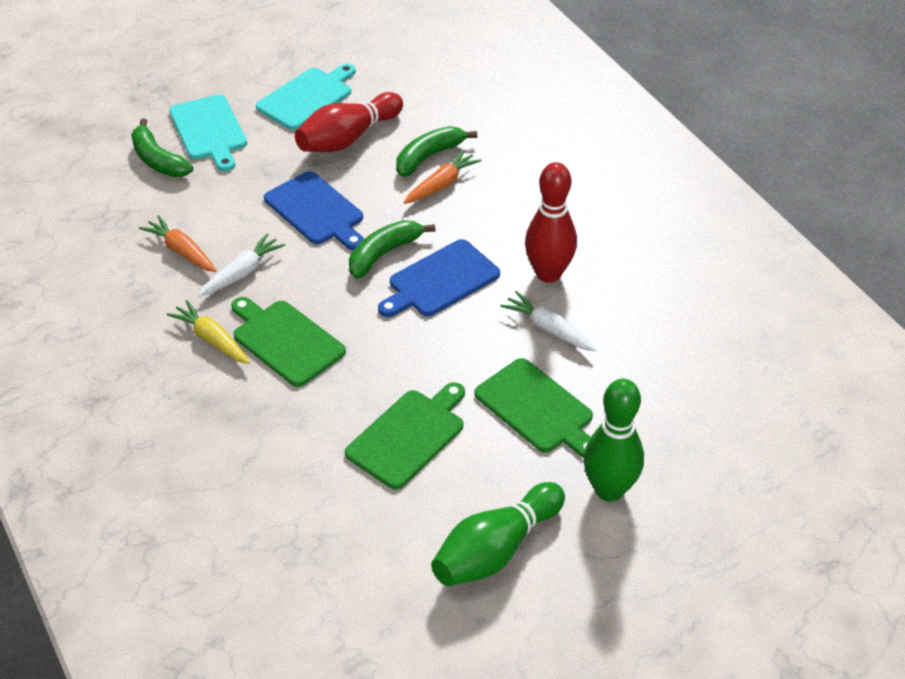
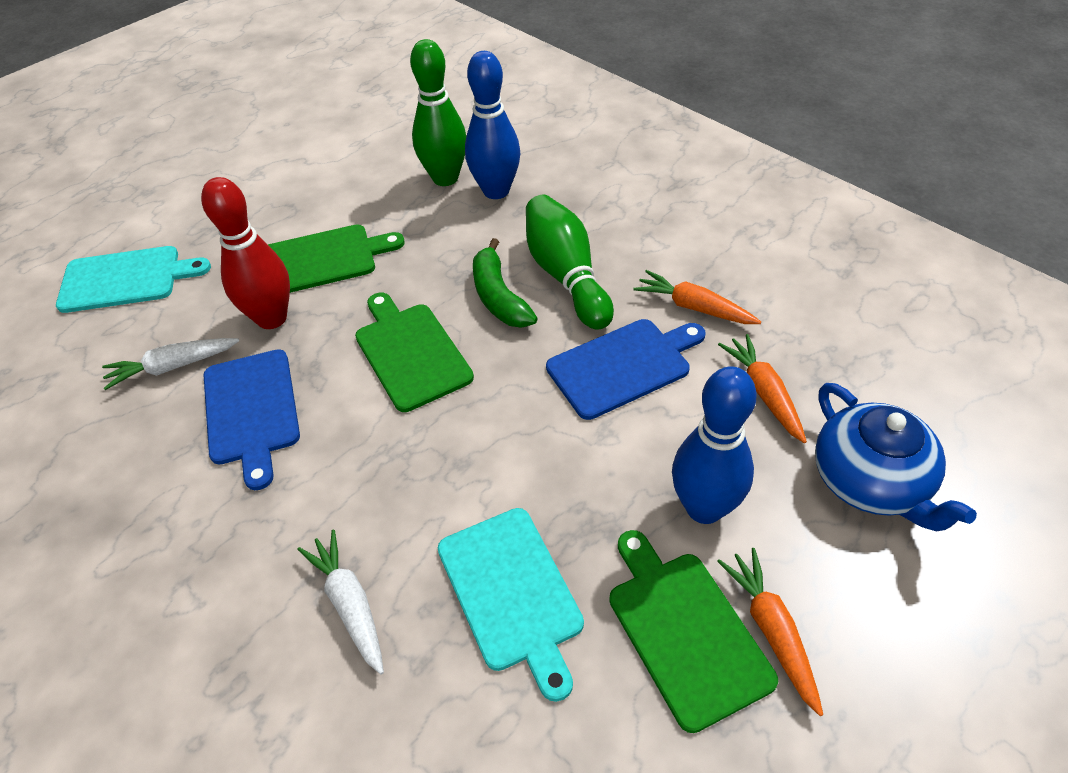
blue bowling pin: none = 0 -> [465,51,520,199] [672,366,757,524] = 2
blue teapot: none = 0 -> [815,383,977,531] = 1
green banana: [131,118,193,177] [349,220,436,279] [396,126,477,177] = 3 -> [473,238,538,327] = 1
orange carrot: [139,215,217,272] [404,150,482,204] = 2 -> [634,270,761,324] [717,548,823,716] [718,334,807,443] = 3
red bowling pin: [295,92,403,152] [525,162,577,283] = 2 -> [201,177,290,329] = 1
yellow carrot: [166,300,250,364] = 1 -> none = 0

